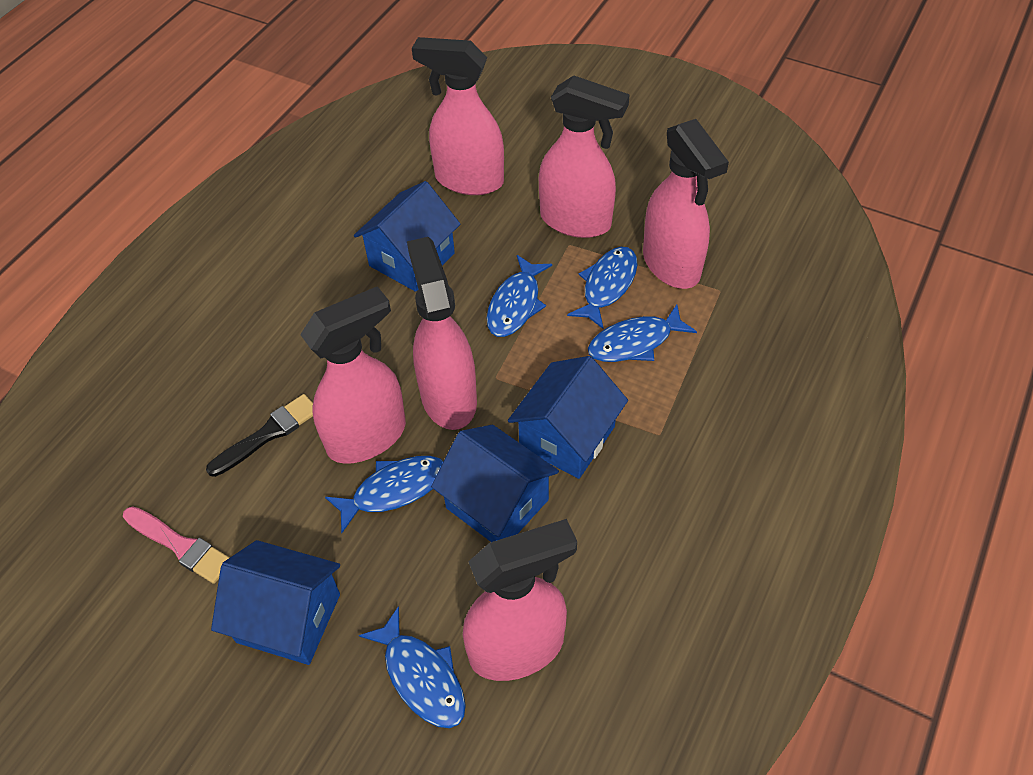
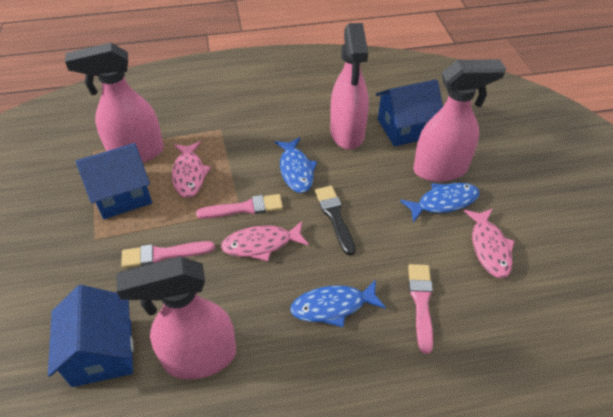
blue fish: [325,456,444,533] [359,606,466,728] [487,255,552,337] [567,247,637,329] [588,305,697,362] = 5 -> [274,137,317,193] [290,280,386,327] [400,183,480,223] = 3
blue house: [211,540,340,665] [354,181,461,292] [431,425,559,542] [508,356,628,479] = 4 -> [48,285,134,387] [75,143,152,219] [376,79,443,147] = 3
pink brush: [123,506,230,584] = 1 -> [121,241,215,268] [196,194,283,219] [408,264,433,354] = 3
pink fish: none = 0 -> [172,141,211,198] [221,221,309,261] [463,208,515,278] = 3
pink spray bottle: [300,286,406,464] [407,237,477,430] [412,37,504,195] [463,519,577,681] [539,75,630,238] [643,119,729,289] = 6 -> [65,43,164,162] [116,256,236,379] [330,23,369,149] [413,60,506,182] = 4

